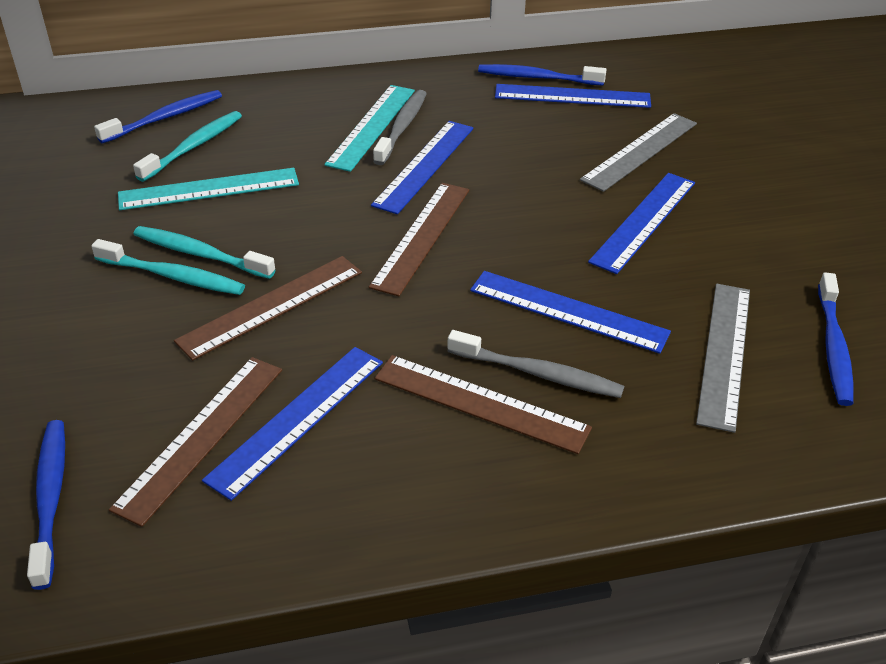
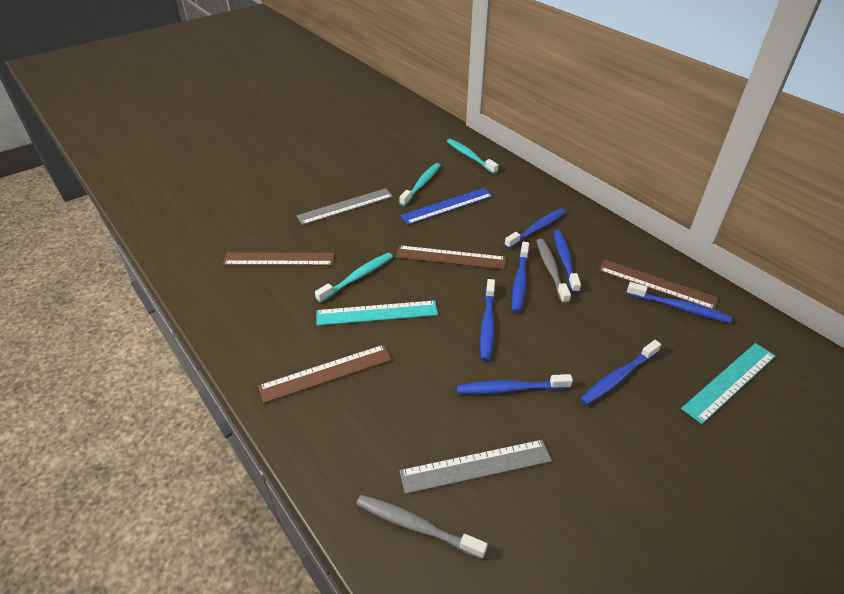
blue ruler: [202,347,383,501] [371,121,474,214] [470,271,671,354] [495,84,651,108] [588,173,695,274] = 5 -> [400,188,493,225] = 1
blue toothbrush: [27,420,65,590] [94,90,222,143] [478,64,606,86] [818,272,854,406] = 4 -> [457,374,573,394] [480,279,495,361] [504,209,566,249] [512,242,529,313] [554,230,581,293] [580,340,661,405] [627,282,732,323] = 7

